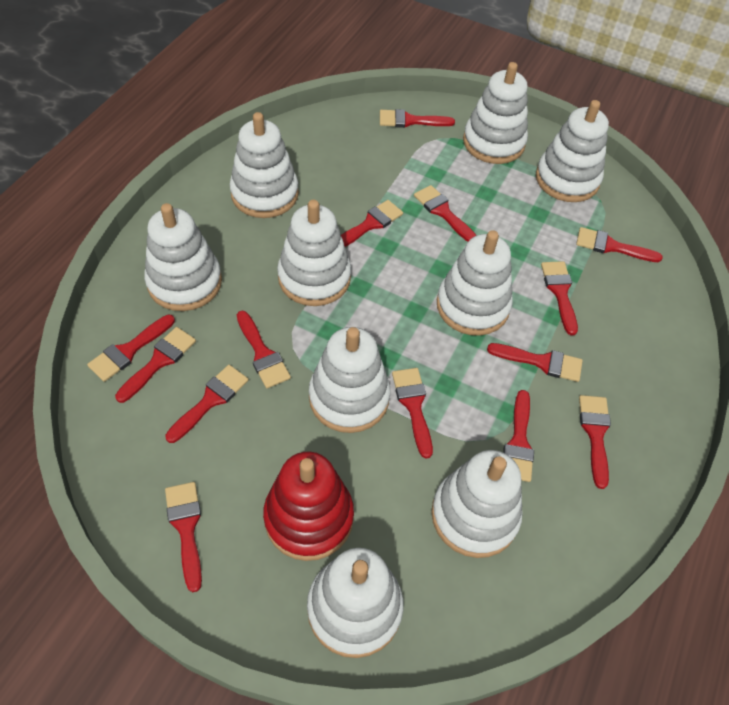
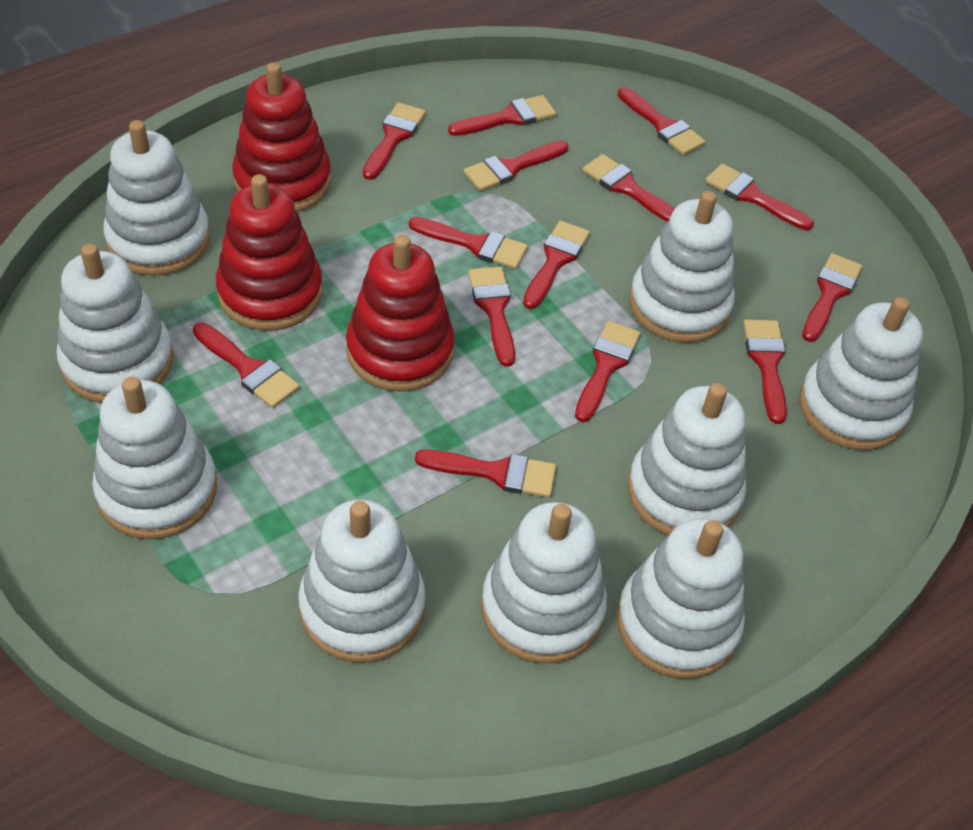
red stacking toy: [263,452,354,561] = 1 -> [216,174,323,331] [232,62,331,212] [346,235,455,392] = 3

